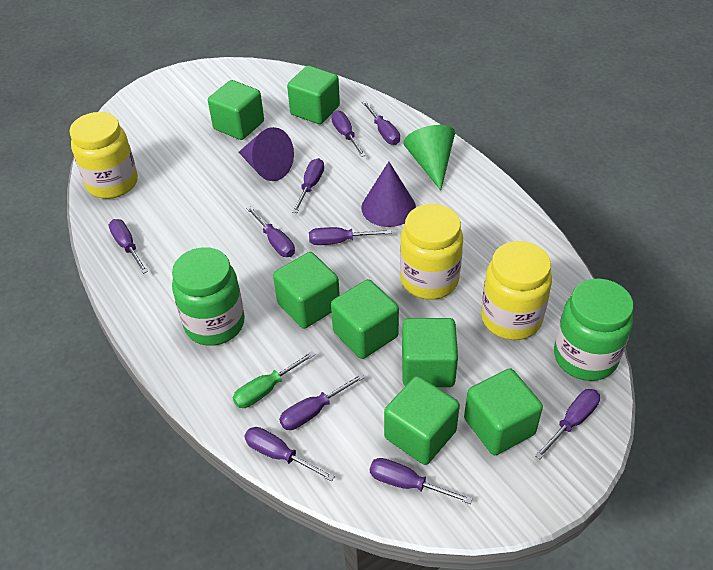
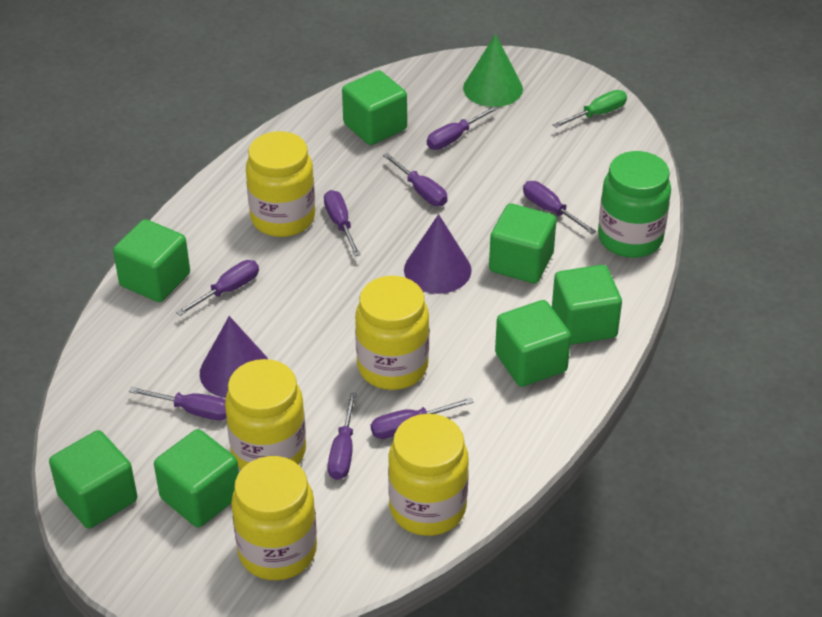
green jar: [172,247,245,346] [554,279,634,381] = 2 -> [598,151,671,258] = 1
purple screwdriver: [109,219,148,274] [244,427,335,482] [246,206,295,257] [279,373,365,430] [292,158,324,213] [309,227,391,245] [331,110,366,157] [362,101,400,145] [370,458,473,504] [535,389,600,459] = 10 -> [129,387,226,420] [176,260,259,316] [324,190,360,256] [328,392,357,480] [371,397,473,439] [383,153,447,206] [427,106,498,150] [523,181,596,234] = 8
yellow jar: [69,112,138,199] [400,204,463,300] [481,241,552,340] = 3 -> [225,359,306,470] [231,456,317,580] [246,131,315,237] [355,276,429,390] [388,414,469,536] = 5

